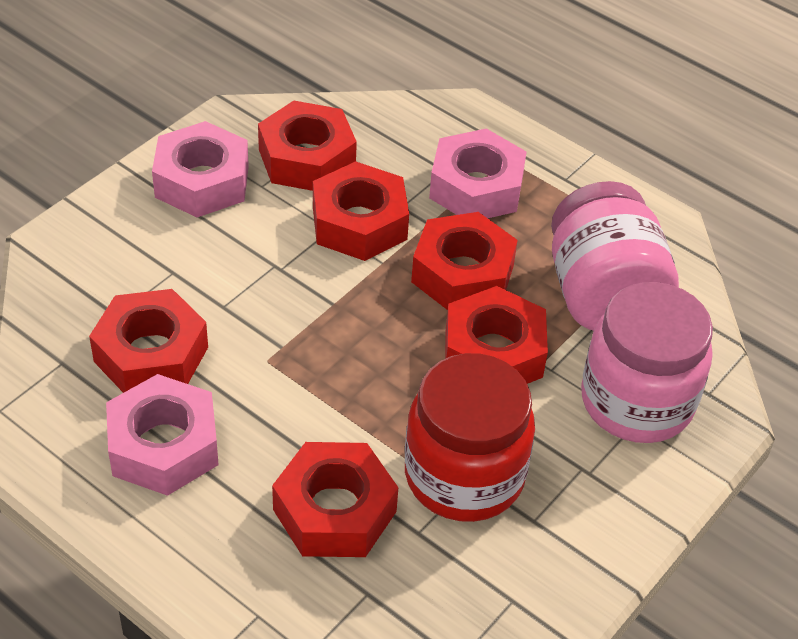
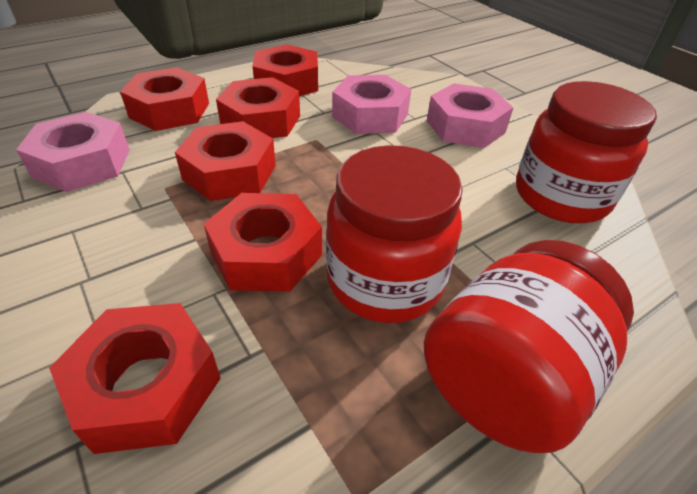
pink jar: [551,181,679,331] [581,282,713,443] = 2 -> none = 0
red jar: [405,353,535,522] = 1 -> [326,145,463,323] [424,240,634,453] [516,81,657,223] = 3

